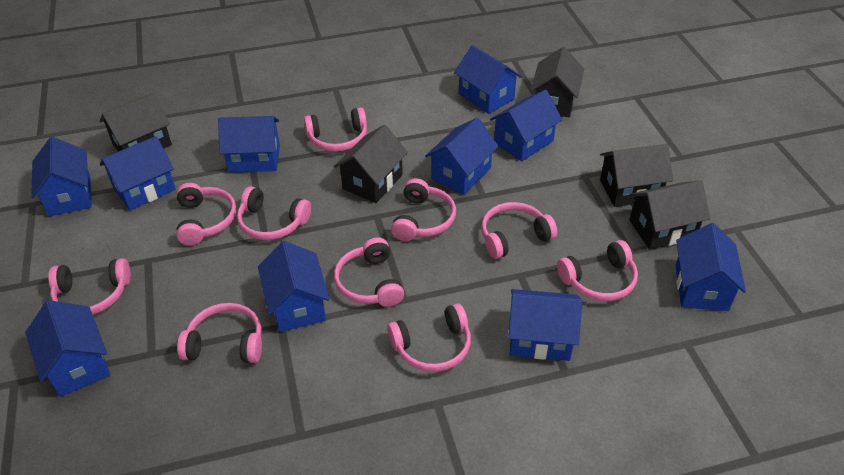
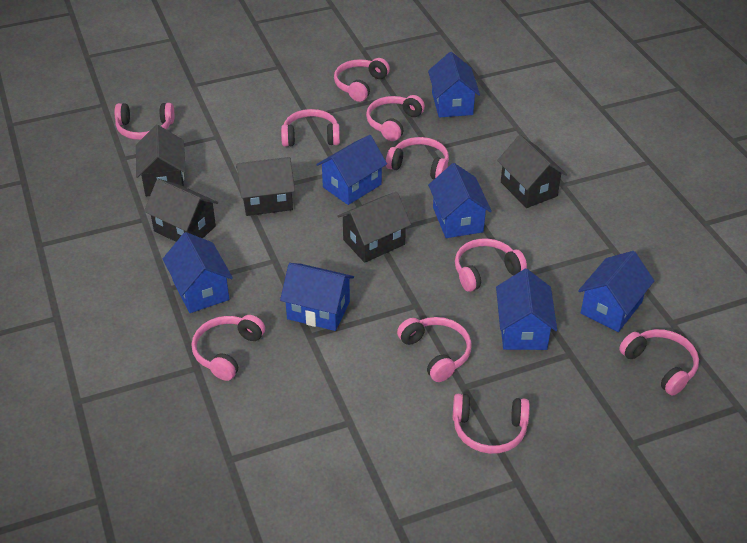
blue house: [25,300,110,397] [31,137,92,216] [100,136,176,210] [218,116,280,173] [258,241,330,332] [425,118,499,195] [454,45,522,114] [490,90,562,161] [508,289,582,361] [675,223,746,311] = 10 -> [163,232,233,313] [280,263,354,331] [316,135,387,205] [428,52,480,118] [428,163,492,238] [496,269,557,350] [578,251,654,332] = 7

